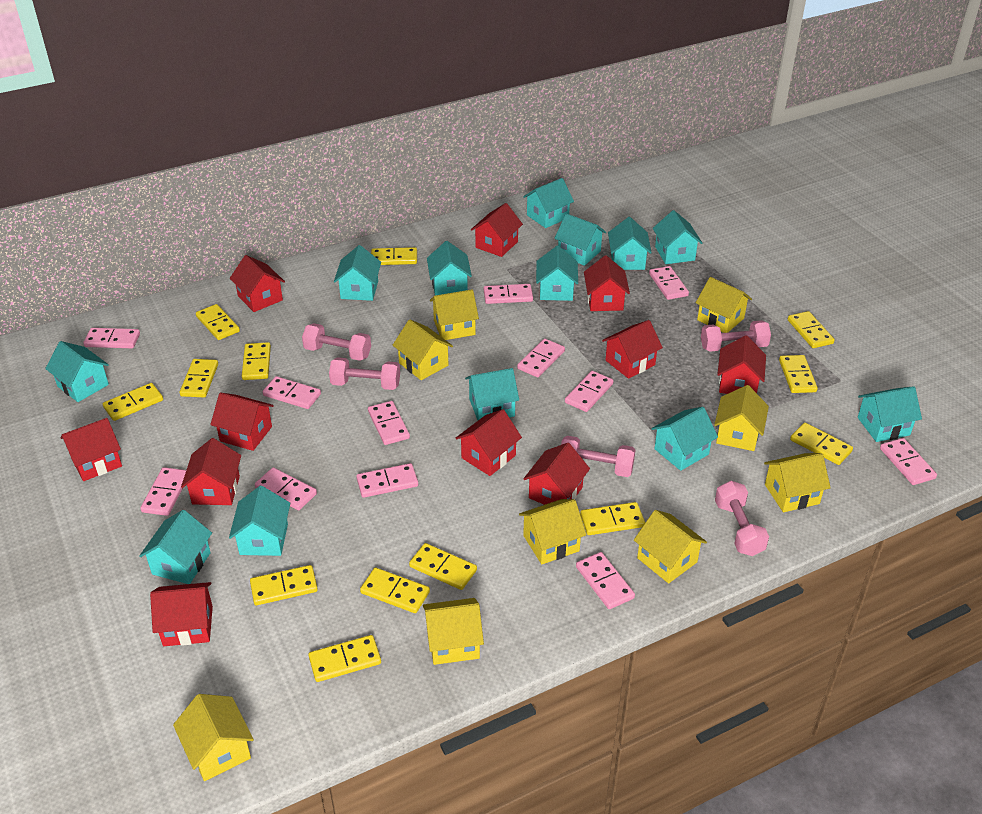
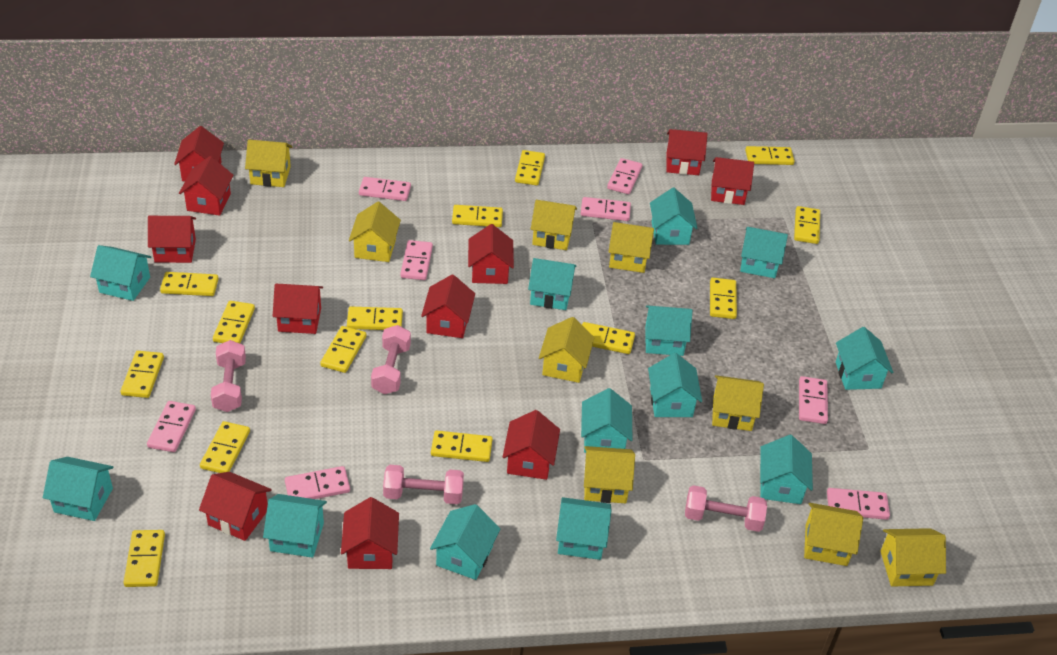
pink domino: [83,328,140,348] [140,467,186,516] [255,467,317,510] [263,376,321,409] [356,463,418,498] [368,401,410,445] [484,284,533,304] [517,339,565,377] [565,371,613,412] [576,552,635,609] [649,266,689,300] [880,438,937,485] = 12 -> [147,401,196,452] [285,466,350,499] [359,177,411,201] [400,240,433,280] [581,197,631,221] [607,158,642,194] [799,376,828,424] [827,488,890,520] = 8
pink dumbbell: [302,323,371,361] [329,357,400,390] [561,436,636,477] [701,320,771,352] [715,481,769,556] = 5 -> [211,340,246,412] [371,325,411,394] [383,465,464,504] [685,485,767,532] = 4
yellow domino: [103,383,163,421] [180,359,218,397] [196,304,240,340] [242,342,271,380] [250,565,318,605] [309,635,381,682] [360,568,430,613] [371,247,417,265] [409,543,477,590] [580,502,645,535] [779,355,818,393] [788,311,835,348] [790,422,853,465] = 13 -> [121,351,164,398] [123,530,165,587] [160,272,219,296] [200,421,250,473] [213,301,255,343] [320,326,366,373] [347,307,403,330] [431,431,492,462] [452,205,503,227] [515,150,545,185] [582,322,635,354] [710,278,737,319] [745,146,795,165] [794,206,820,244] = 14

